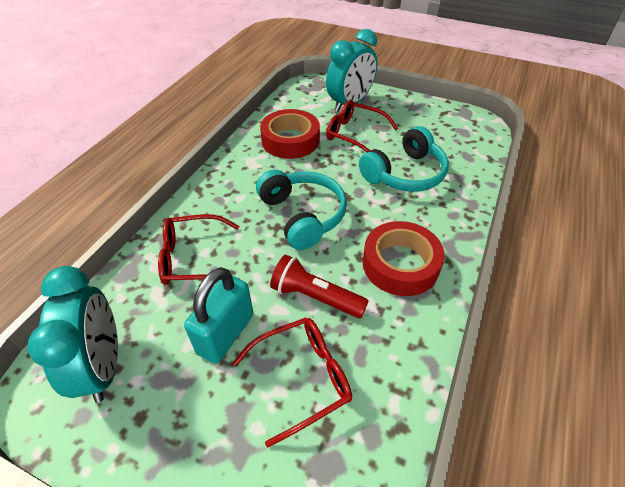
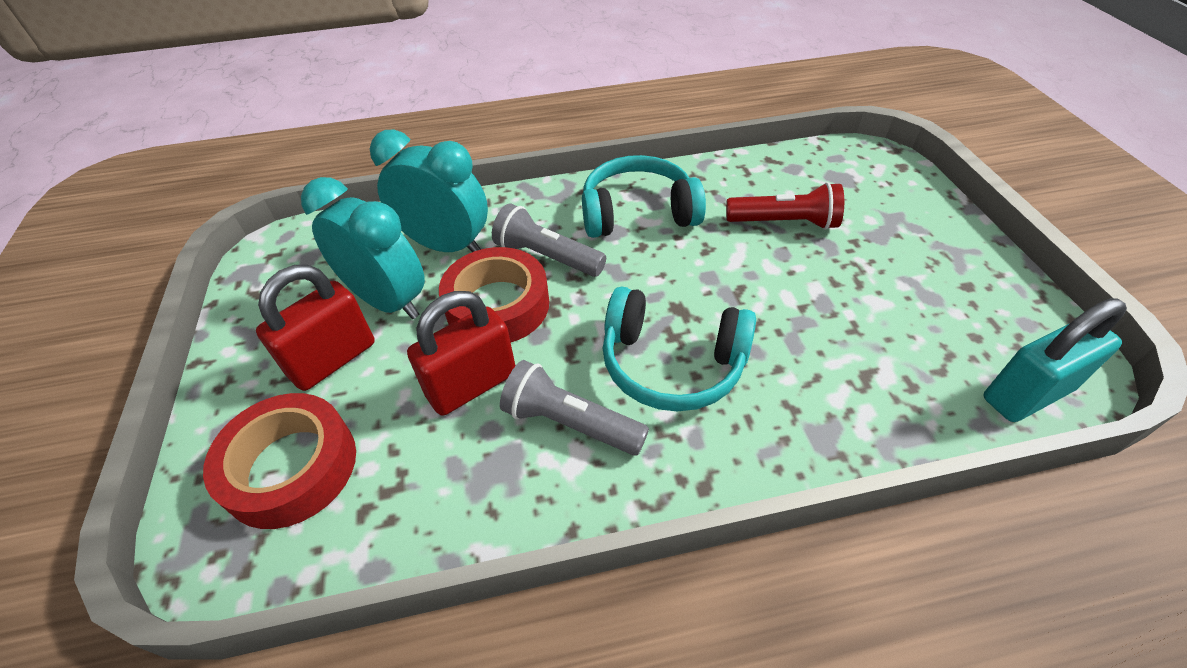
grey flashlight: none = 0 -> [492,203,606,277] [500,360,649,456] = 2
red glasses: [158,214,240,285] [233,317,352,447] [326,100,399,152] = 3 -> none = 0
red padlock: none = 0 -> [256,264,375,391] [407,291,515,416] = 2

